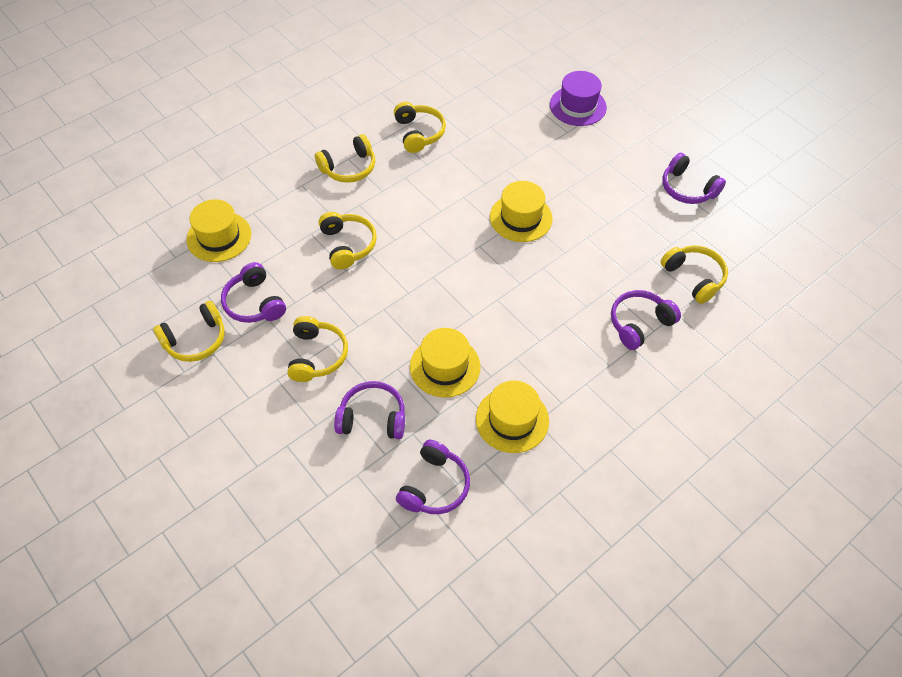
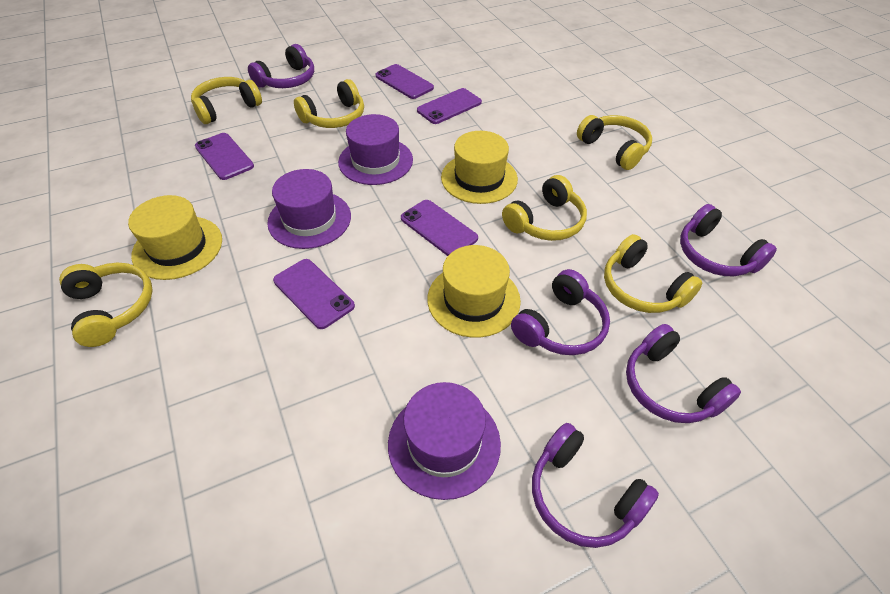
purple hat: [550,71,607,126] = 1 -> [267,169,351,249] [338,114,413,185] [388,382,501,500] = 3
purple phone: none = 0 -> [195,133,254,180] [273,259,355,329] [376,64,434,99] [401,200,478,256] [417,88,482,124] = 5
yellow hat: [187,199,251,262] [410,328,481,398] [476,381,549,453] [490,181,553,242] = 4 -> [128,195,222,280] [427,245,521,338] [441,131,518,204] = 3

